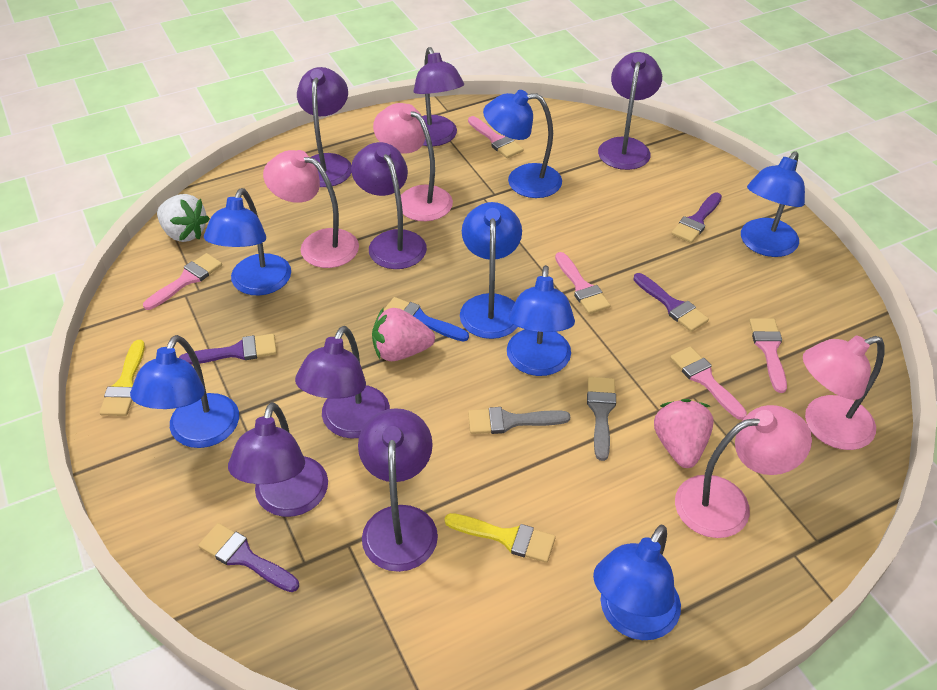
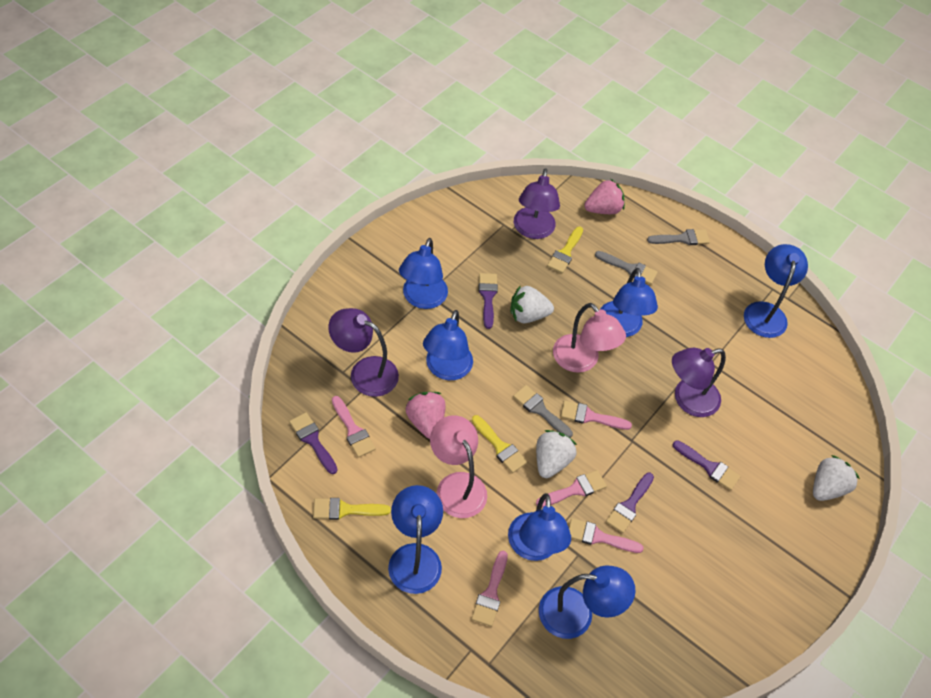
blue brush: [384,297,469,342] = 1 -> none = 0
grey brush: [468,407,570,434] [587,377,616,461] = 2 -> [513,385,573,438] [595,251,658,285] [647,229,710,245] = 3
pink lamp: [263,150,359,268] [373,103,453,221] [675,405,812,538] [803,336,885,450] = 4 -> [430,415,487,518] [553,303,626,373] = 2
purple lamp: [228,402,328,517] [295,326,390,439] [297,67,352,187] [351,142,427,269] [358,408,438,572] [414,47,464,146] [598,52,662,170] = 7 -> [328,308,399,397] [514,168,560,239] [672,348,726,417] = 3
white strawberry: [157,194,210,242] = 1 -> [511,285,554,323] [536,430,577,478] [813,455,860,501] = 3
yellow brush: [99,340,145,416] [444,513,556,563] = 2 -> [313,498,391,520] [472,415,527,473] [547,226,583,273] = 3

